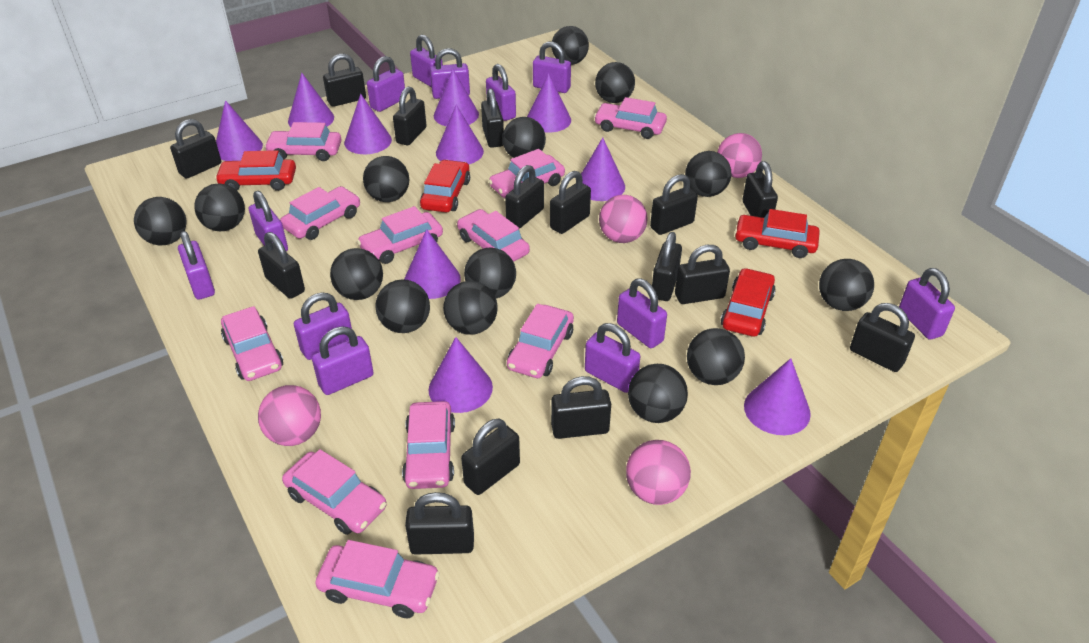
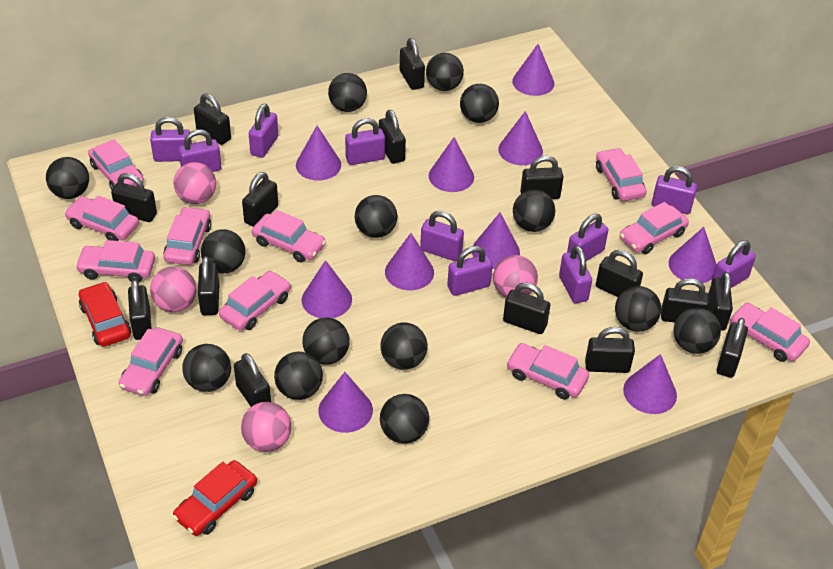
purple padlock: [178,231,215,300] [249,191,288,251] [294,293,352,360] [312,326,374,395] [367,56,405,112] [410,35,443,88] [430,48,470,99] [486,64,516,121] [533,42,571,93] [585,323,640,393] [617,278,667,348] [899,268,955,340] = 12 -> [150,117,192,162] [178,129,222,172] [249,104,278,158] [345,118,385,165] [420,211,464,261] [447,246,493,296] [559,245,592,304] [567,214,609,261] [652,166,697,214] [711,240,756,288] = 10
red car: [215,150,296,191] [420,160,470,212] [721,268,776,337] [734,209,820,258] = 4 -> [79,282,131,347] [173,460,257,536] = 2

